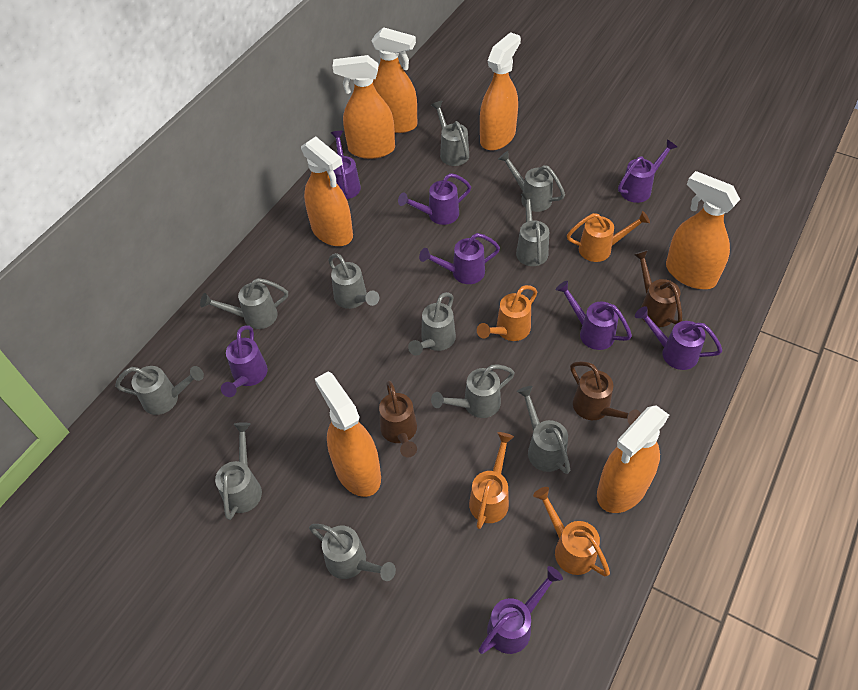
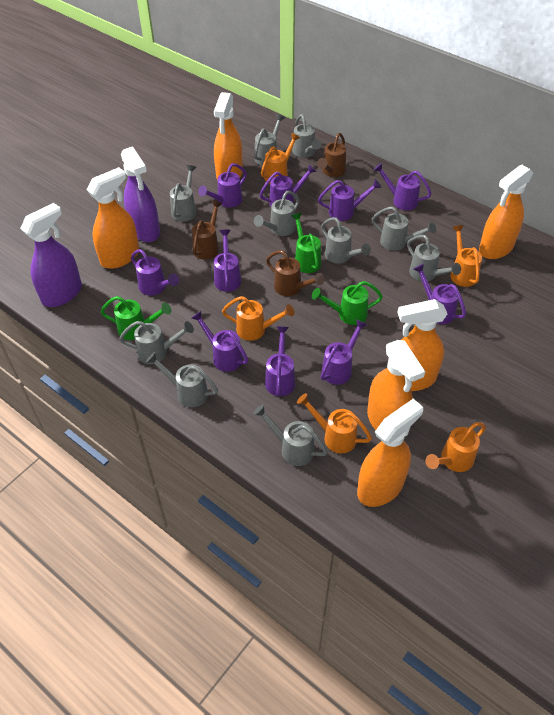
green watering can: none = 0 -> [101,296,171,340] [291,213,321,273] [312,281,383,325] = 3
grey watering can: [115,366,204,415] [200,278,288,329] [215,422,262,520] [309,524,396,581] [328,253,379,309] [408,292,456,356] [431,101,469,166] [431,364,515,418] [498,151,565,212] [516,192,549,266] [517,386,570,474] = 11 -> [119,321,194,364] [146,352,218,407] [170,165,196,222] [253,404,327,466] [254,114,285,166] [254,191,300,236] [292,114,322,158] [321,217,371,264] [372,206,436,251] [407,235,461,281] = 10
orange spray bottle: [301,137,353,246] [315,372,381,497] [333,55,395,159] [371,27,417,133] [480,32,521,150] [597,405,669,513] [666,171,740,289] = 7 -> [87,167,139,269] [214,92,243,180] [357,399,423,507] [367,340,425,430] [397,299,447,391] [479,165,533,259] = 6
orange watering can: [469,432,514,529] [477,285,537,341] [533,487,610,577] [567,211,650,262] = 4 -> [222,296,294,341] [261,133,300,184] [297,393,372,453] [425,422,486,472] [450,225,482,287] = 5
purple spray bottle: none = 0 -> [20,203,82,307] [121,146,160,242] = 2
purple watering can: [221,326,268,397] [331,131,361,199] [398,173,471,225] [419,233,500,284] [478,566,563,654] [556,281,632,350] [618,140,677,203] [635,306,722,370] = 8 -> [131,249,179,295] [191,311,248,372] [198,163,247,207] [214,230,241,292] [259,164,317,207] [265,326,295,396] [318,179,381,221] [321,319,367,385] [374,163,431,210] [413,263,466,324] = 10

